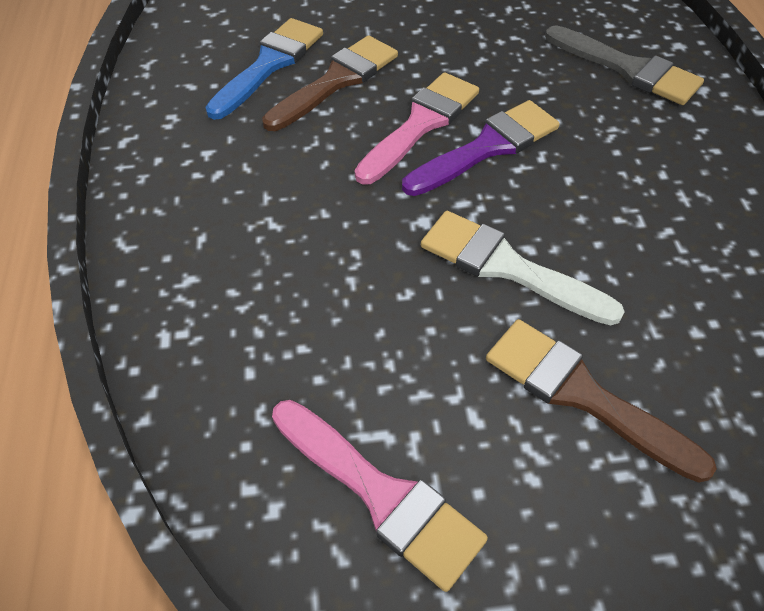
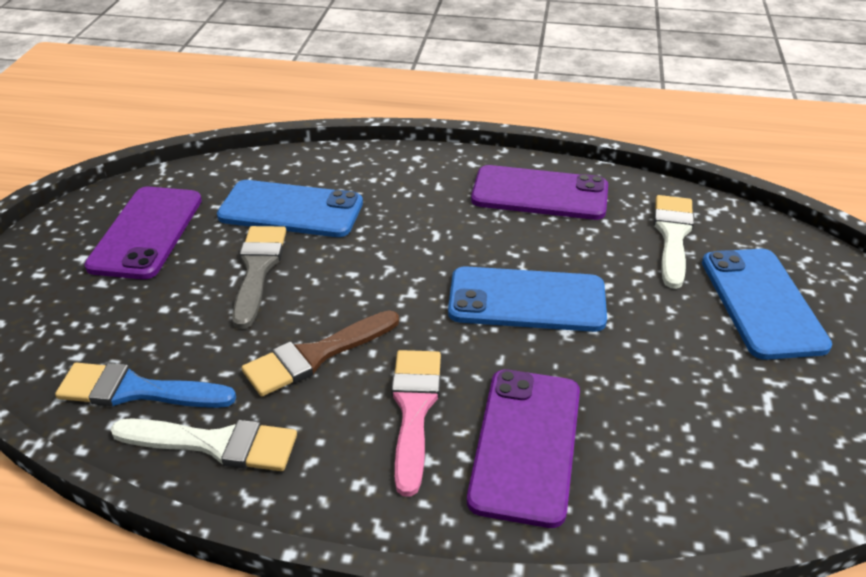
blue phone: none = 0 -> [217,180,363,237] [448,266,607,332] [702,249,832,360] = 3
brown brush: [262,35,398,131] [486,319,717,483] = 2 -> [242,310,399,396] = 1
pink brush: [272,400,488,592] [355,72,479,185] = 2 -> [391,350,441,497] = 1
purple brush: [402,100,560,196] = 1 -> none = 0
purple phone: none = 0 -> [84,187,202,279] [467,370,580,528] [471,165,608,220] = 3
white brush: [421,211,625,325] = 1 -> [111,418,297,471] [654,195,694,289] = 2

